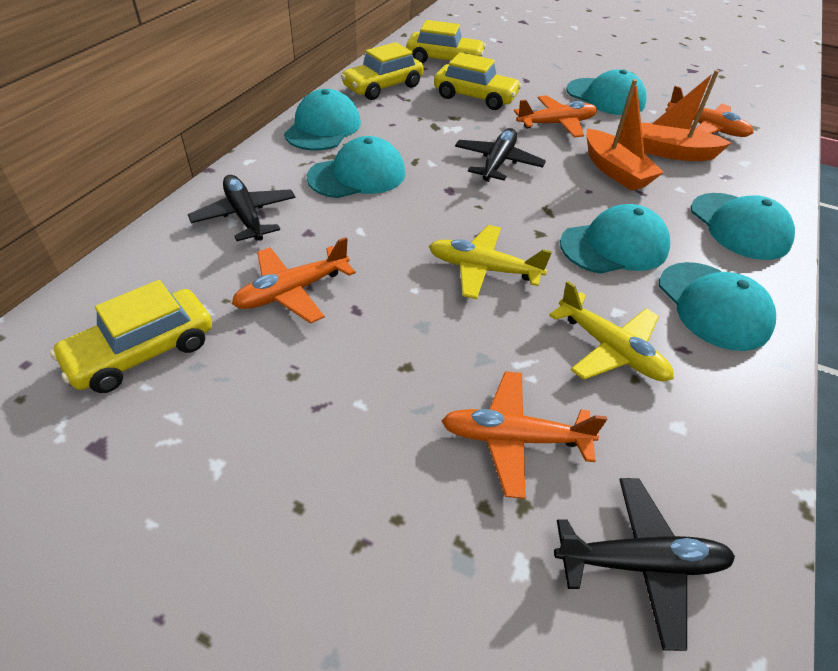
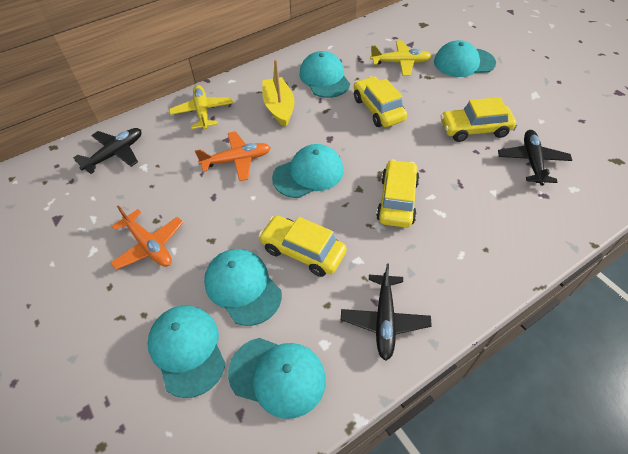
orange boat: [586,79,664,191] [641,70,731,161] = 2 -> none = 0
orange plane: [232,237,356,324] [442,371,607,499] [514,95,597,138] [665,86,754,137] = 4 -> [110,205,183,270] [195,131,271,181] = 2
yellow boat: none = 0 -> [262,59,295,127] = 1

